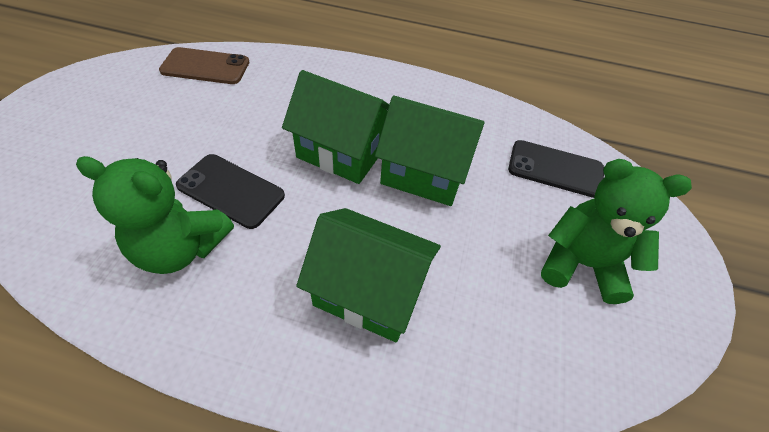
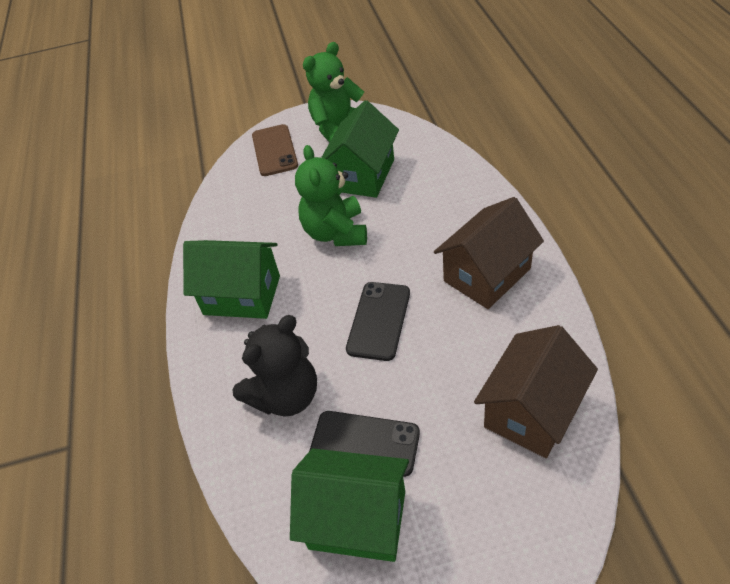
black teddy bear: none = 0 -> [232,315,317,417] = 1
brown house: none = 0 -> [434,197,544,309] [474,325,598,458] = 2

